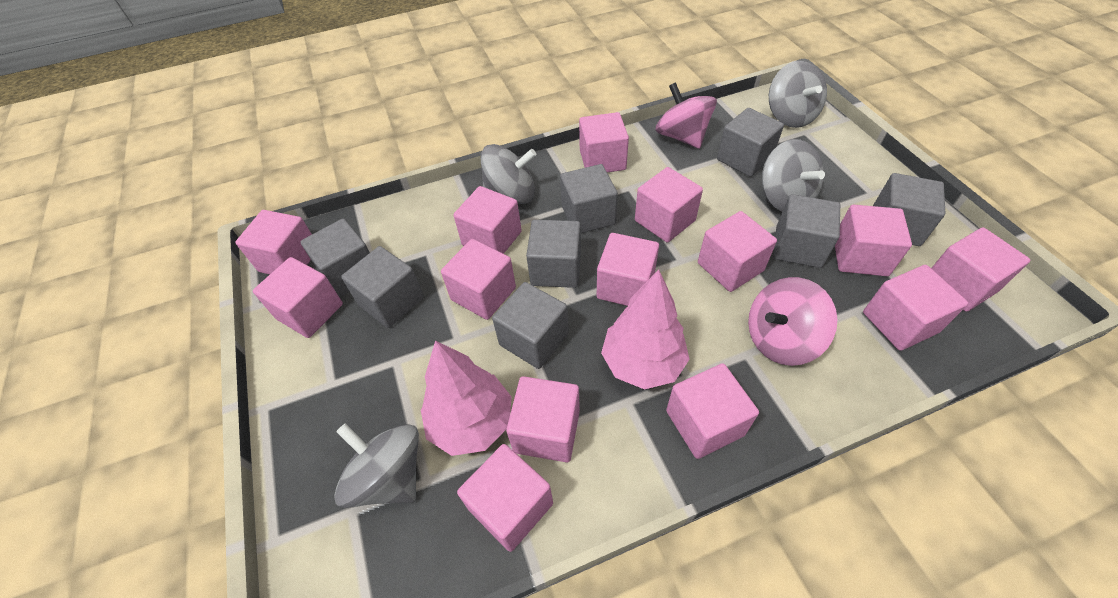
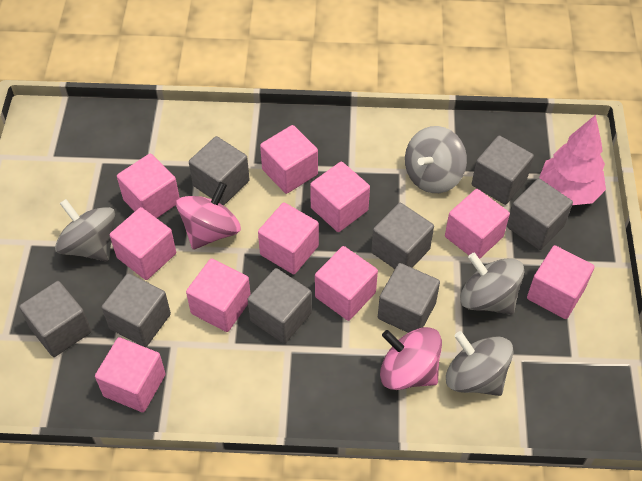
pink cube: [235,210,312,274] [253,257,343,338] [441,239,516,320] [453,186,522,254] [457,444,553,552] [506,376,580,462] [579,112,629,172] [597,233,659,306] [635,167,703,242] [666,363,759,459] [698,211,777,292] [835,205,912,276] [863,265,968,351] [931,227,1030,312] = 14 -> [95,337,166,412] [110,207,176,280] [117,154,180,218] [186,258,251,332] [258,203,319,274] [260,125,318,194] [310,162,370,232] [315,246,378,321] [445,189,510,259] [527,245,595,319] = 10
pink tree: [421,340,512,456] [601,270,690,390] = 2 -> [539,115,606,205] = 1

